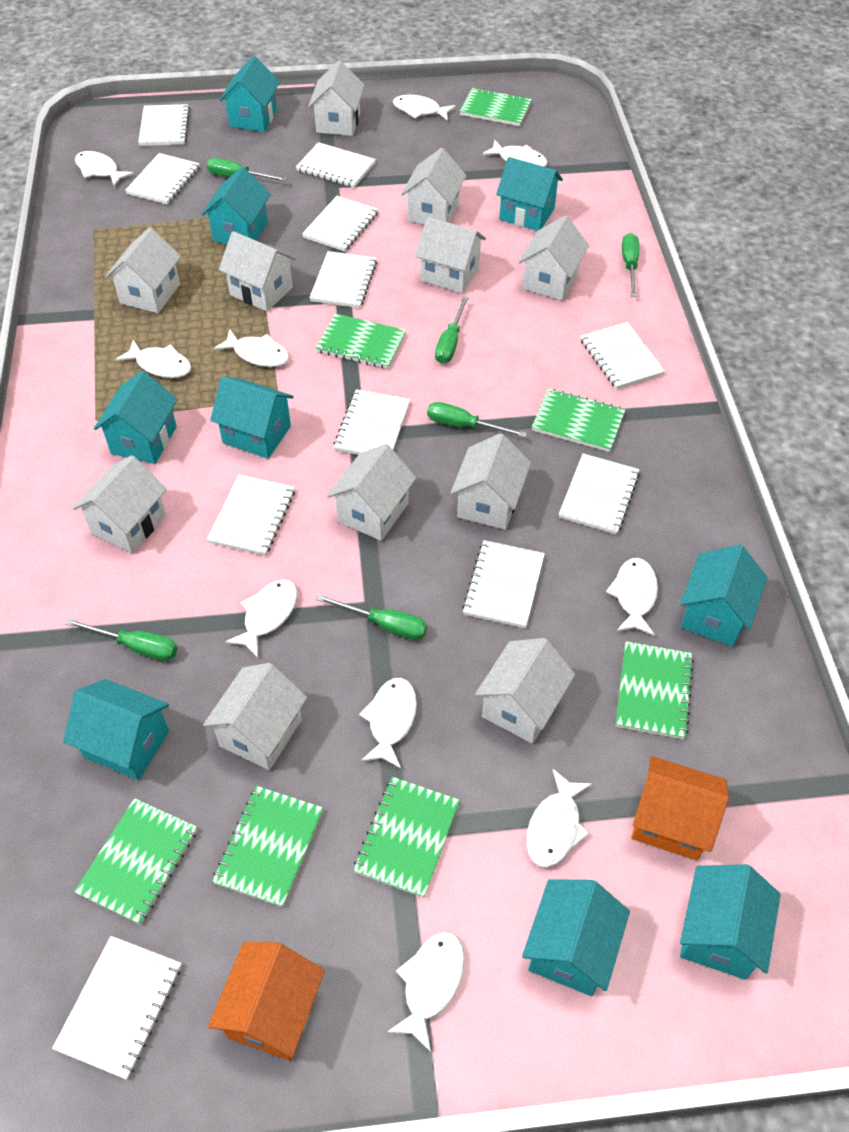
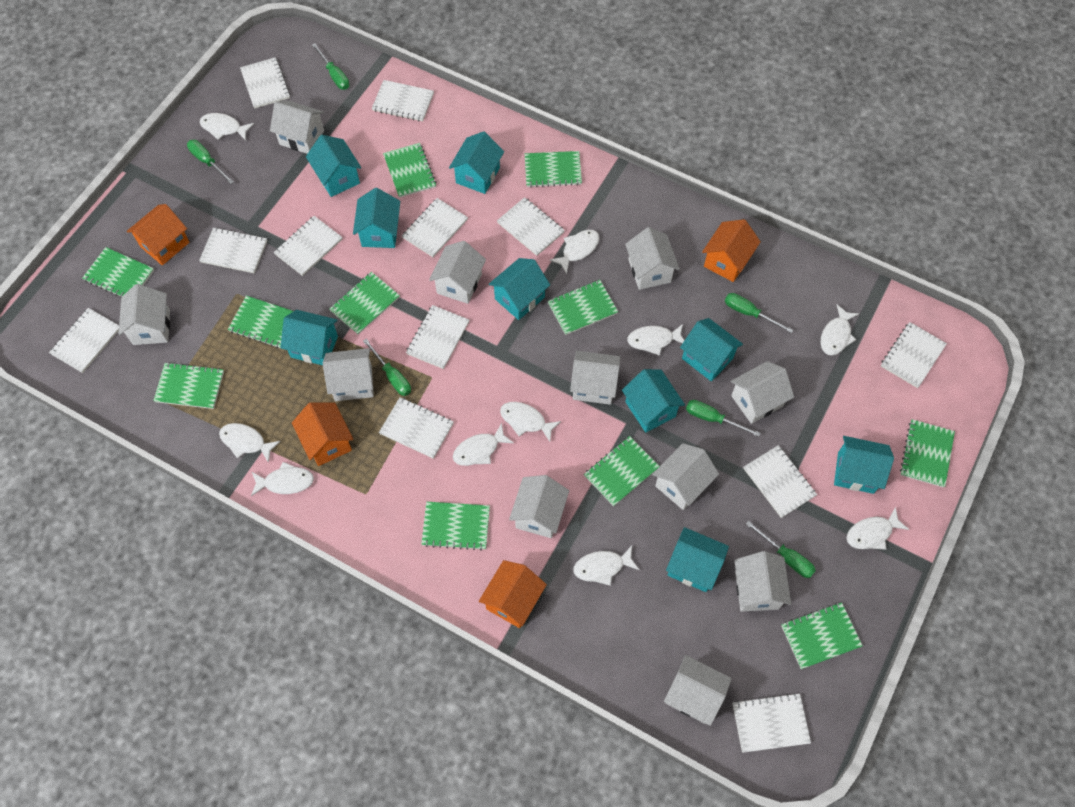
green notebook: [74,798,197,925] [212,786,323,907] [316,313,406,369] [353,777,460,898] [460,87,532,126] [532,389,626,452] [615,641,694,739] = 7 -> [82,247,154,297] [153,362,224,409] [228,296,294,348] [329,272,400,335] [383,143,436,198] [421,502,490,550] [525,151,582,187] [548,280,618,335] [584,436,660,506] [781,602,863,669] [900,419,955,488] = 11
orange house: [208,942,325,1061] [632,756,729,860] = 2 -> [127,204,190,265] [292,402,353,466] [479,560,547,628] [702,219,761,282] = 4
white notebook: [52,936,182,1080] [125,153,200,205] [138,104,190,146] [207,475,295,556] [296,142,376,188] [302,196,379,252] [310,251,377,308] [333,389,410,455] [462,540,545,628] [559,453,640,534] [580,322,665,389] = 11 -> [49,308,119,373] [199,227,267,273] [240,57,290,108] [274,216,342,276] [372,80,434,121] [379,397,454,459] [402,198,468,257] [406,305,469,369] [497,197,565,256] [733,693,811,753] [743,445,817,518] [881,322,947,388] = 12

